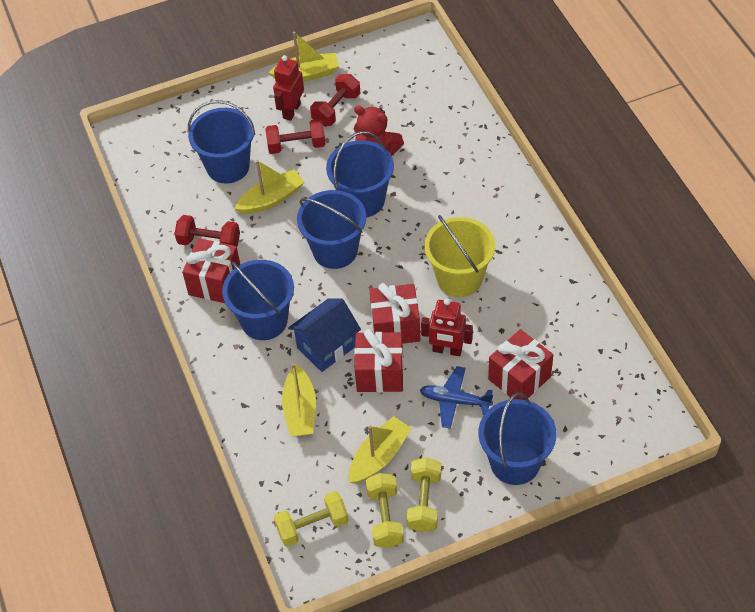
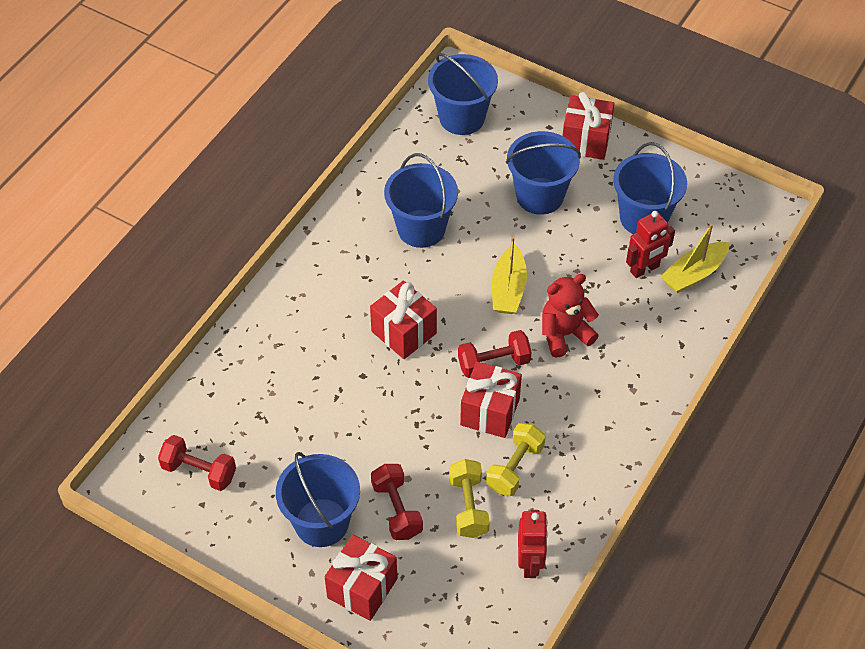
blue house: [288,298,361,372] = 1 -> none = 0
blue plane: [420,366,493,429] = 1 -> none = 0
yellow boat: [234,160,304,214] [268,31,339,82] [282,363,316,436] [349,416,412,484] = 4 -> [492,236,527,314] [660,224,730,293] = 2
yellow bucket: [424,215,495,297] = 1 -> none = 0
yellow dumbbell: [274,491,349,547] [366,473,404,548] [407,457,441,532] = 3 -> [449,459,490,538] [486,423,545,496] = 2

